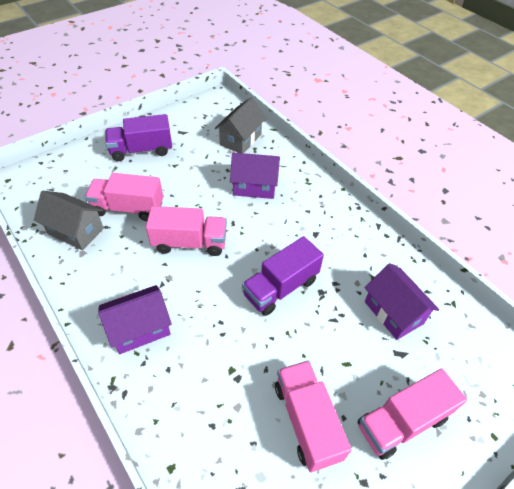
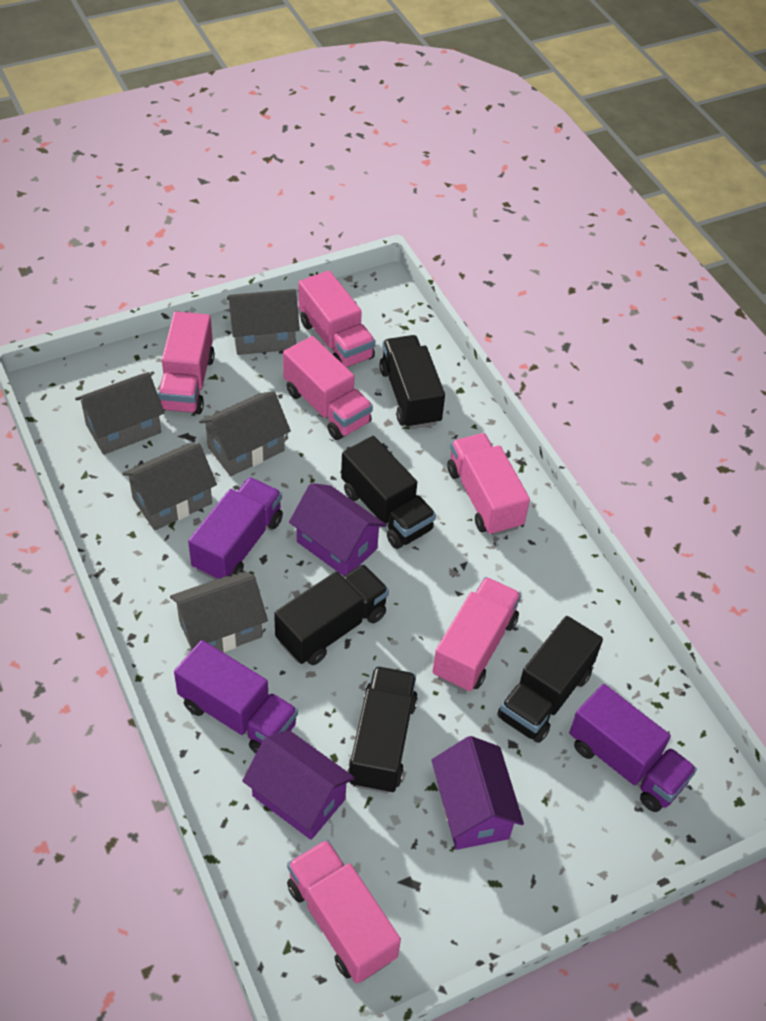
black truck: none = 0 -> [274,564,389,665] [341,436,436,549] [348,666,418,794] [379,335,445,429] [497,616,603,743] = 5
grey house: [34,191,104,250] [215,97,266,153] = 2 -> [75,372,164,455] [122,443,217,531] [170,570,268,652] [199,391,291,476] [227,289,300,355] = 5
pink truck: [85,173,163,221] [146,206,227,256] [275,360,352,472] [358,369,467,460] = 4 -> [158,311,215,414] [283,336,373,440] [287,839,401,984] [299,270,375,368] [432,577,521,692] [447,433,530,536] = 6
purple truck: [105,114,172,161] [242,236,324,316] = 2 -> [174,640,298,754] [188,477,283,580] [569,684,697,812] = 3

